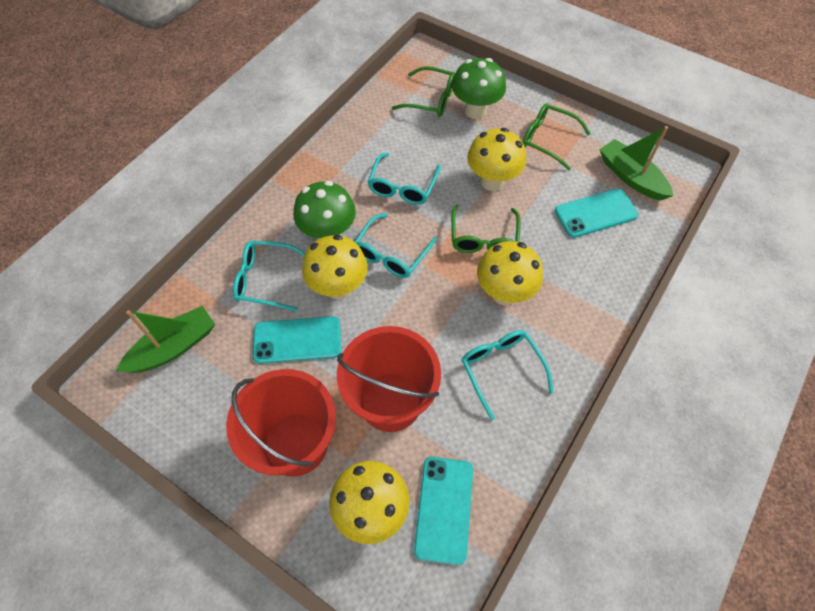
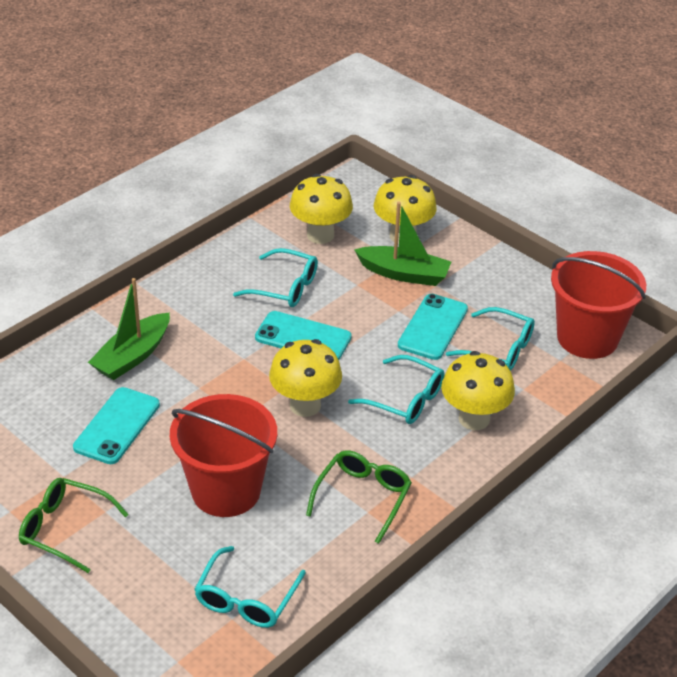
green glasses: [392,66,455,117] [451,204,521,253] [523,103,591,170] = 3 -> [19,478,129,573] [306,450,412,544] = 2
green mushroom: [293,181,356,240] [452,58,506,119] = 2 -> none = 0

